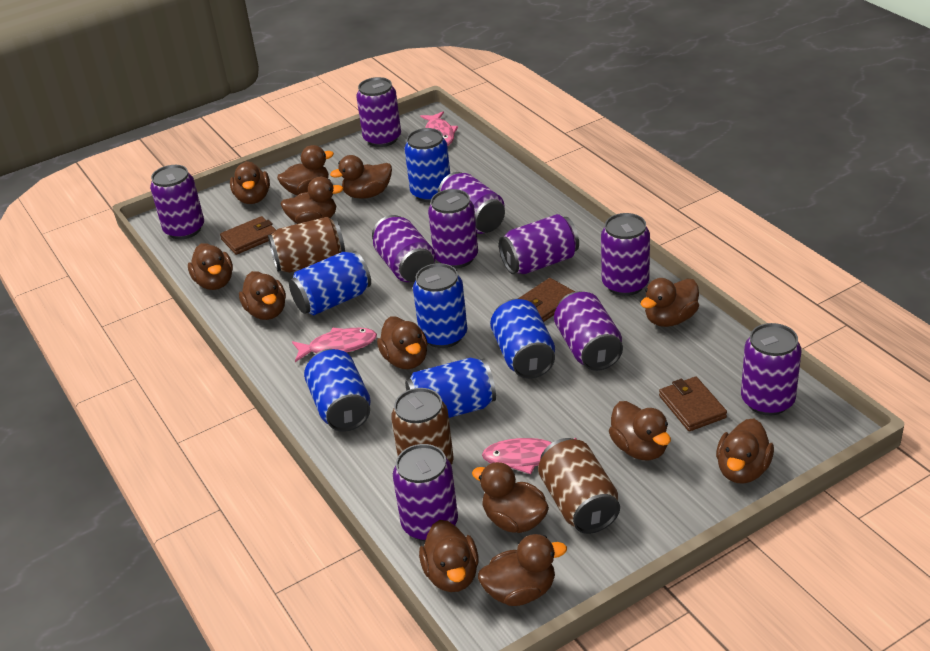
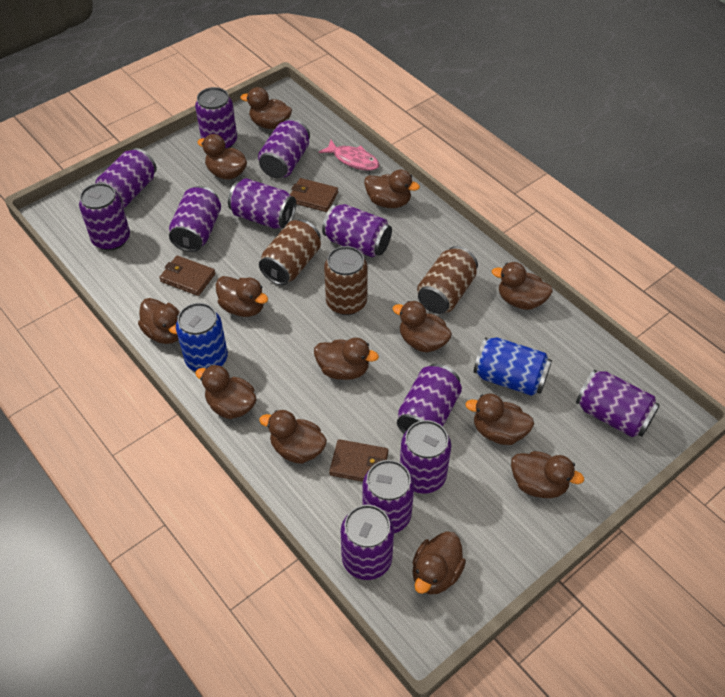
blue can: [289,251,371,315] [304,349,371,432] [405,128,450,202] [405,358,496,418] [413,263,467,348] [490,299,555,379] = 6 -> [176,303,228,371] [474,337,552,396] = 2
pink fish: [292,328,377,362] [420,111,458,146] [482,438,576,474] = 3 -> [319,140,380,171] = 1
purple can: [150,165,204,239] [356,77,401,147] [372,215,436,282] [393,444,458,541] [428,189,478,268] [438,172,505,234] [499,214,579,274] [554,291,623,371] [601,213,650,296] [741,323,801,416] = 10 -> [79,183,130,251] [96,148,157,208] [169,186,221,252] [195,87,237,148] [228,178,296,229] [258,118,310,178] [322,204,392,257] [341,505,394,580] [362,460,414,533] [397,364,462,433] [400,420,451,494] [576,370,660,437] = 12

